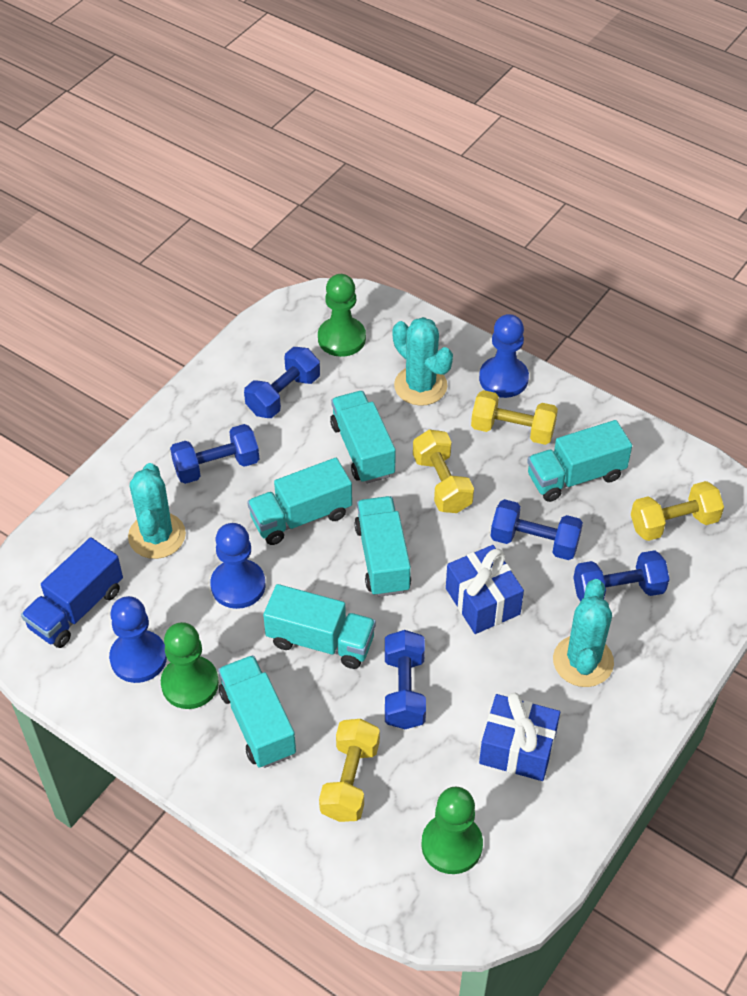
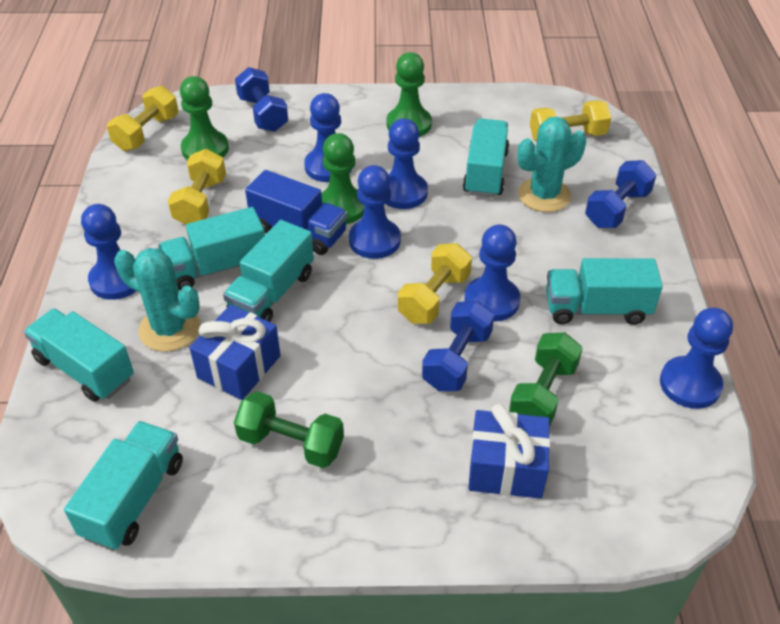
blue dumbbell: [170,424,259,484] [244,347,320,418] [385,630,426,729] [490,499,583,560] [573,550,669,602] = 5 -> [235,67,288,132] [422,300,494,391] [585,160,656,228] = 3
blue pawn: [109,596,167,683] [210,523,266,609] [479,314,529,398] = 3 -> [81,204,136,300] [304,93,352,182] [349,165,401,259] [386,118,428,209] [465,224,520,322] [660,308,733,409] = 6
green dumbbell: none = 0 -> [234,391,344,468] [509,332,583,426] = 2
turquoise cactus: [128,463,186,559] [393,317,453,406] [553,579,614,687] = 3 -> [114,248,200,352] [517,117,586,212] = 2

